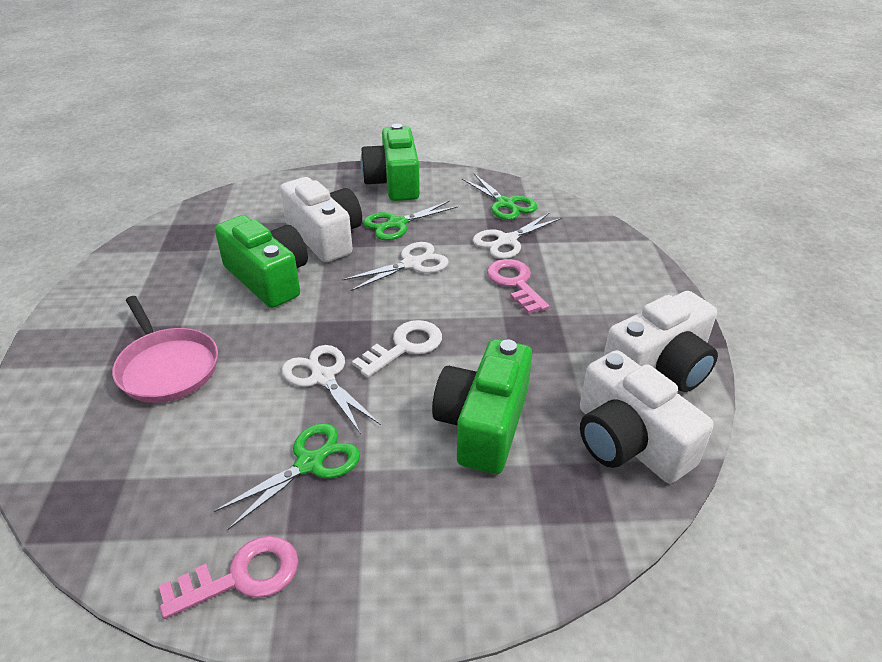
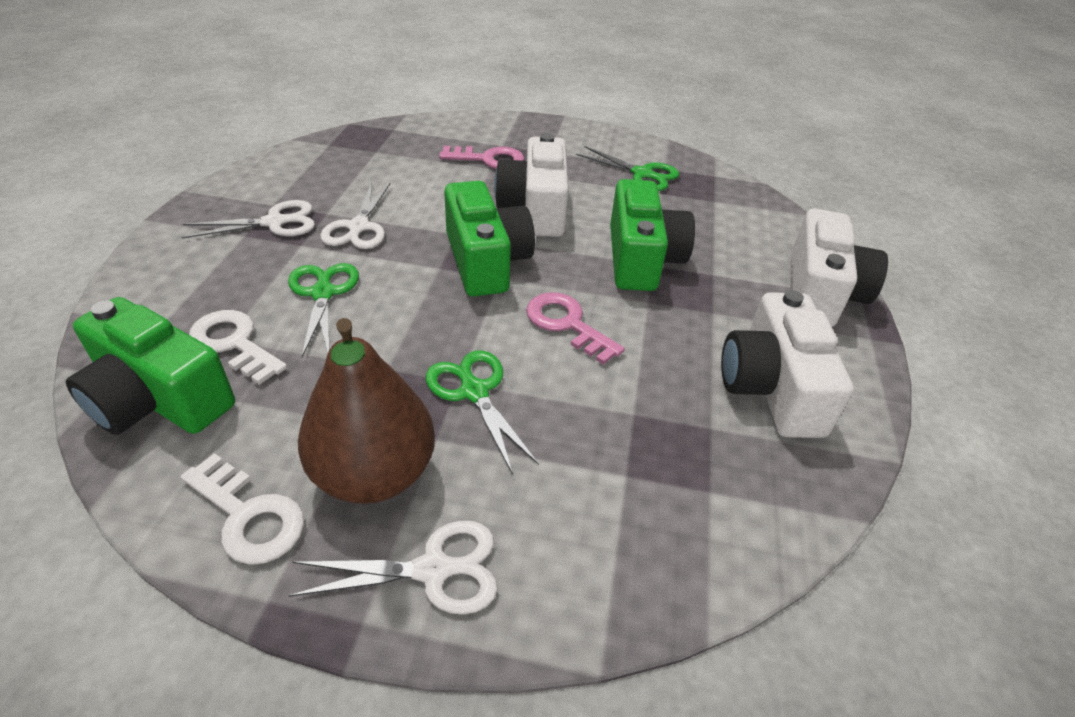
brown pear: none = 0 -> [298,318,435,504] = 1
pink pan: [112,296,218,403] = 1 -> none = 0
white key: [352,320,442,378] = 1 -> [181,453,304,565] [189,310,287,385] = 2

